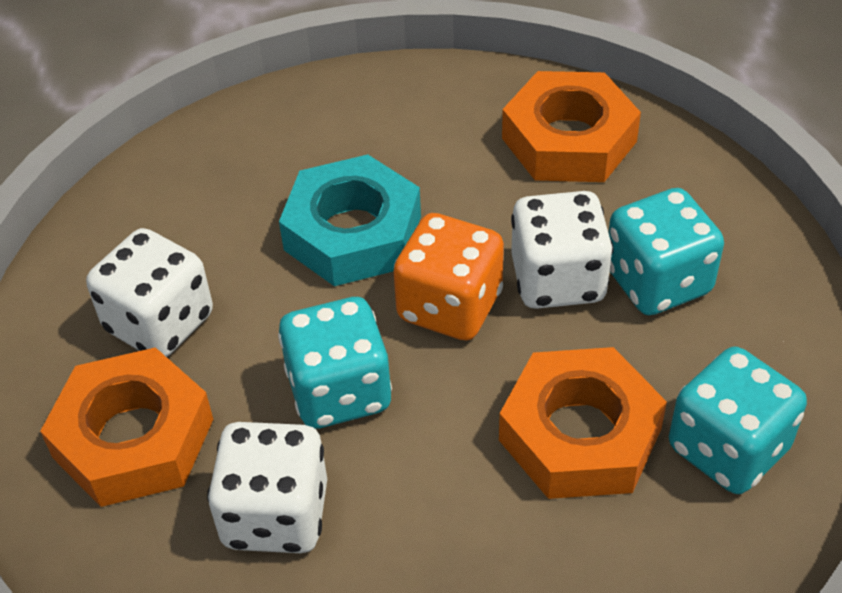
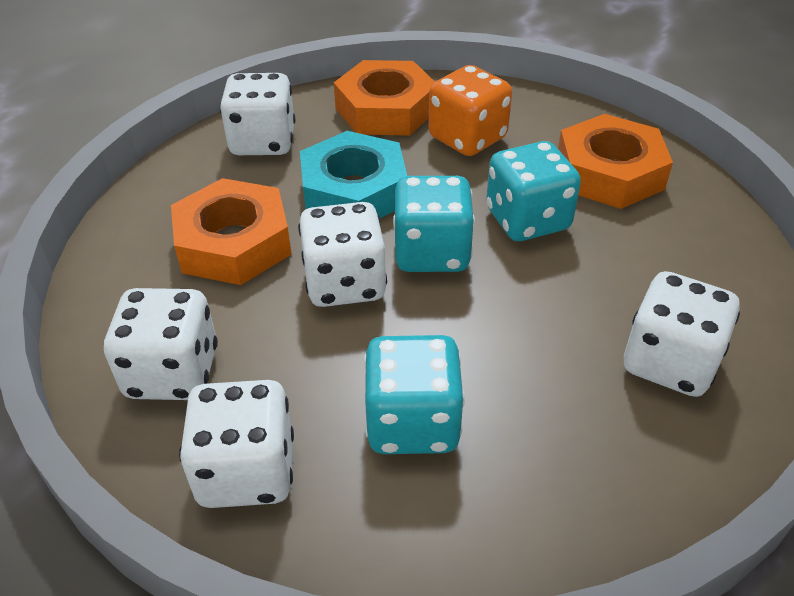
white dice: [86,228,213,357] [207,422,327,553] [511,191,613,309] = 3 -> [104,288,218,400] [179,380,294,508] [220,73,295,155] [298,202,387,307] [624,271,740,397] = 5

